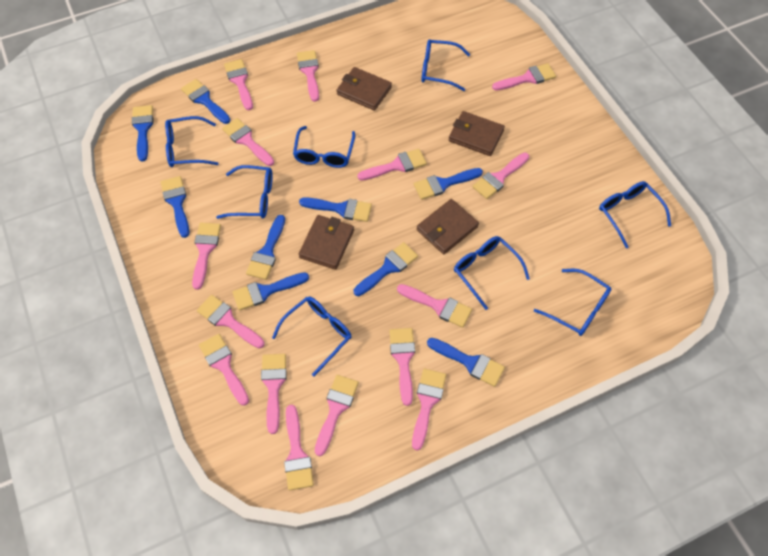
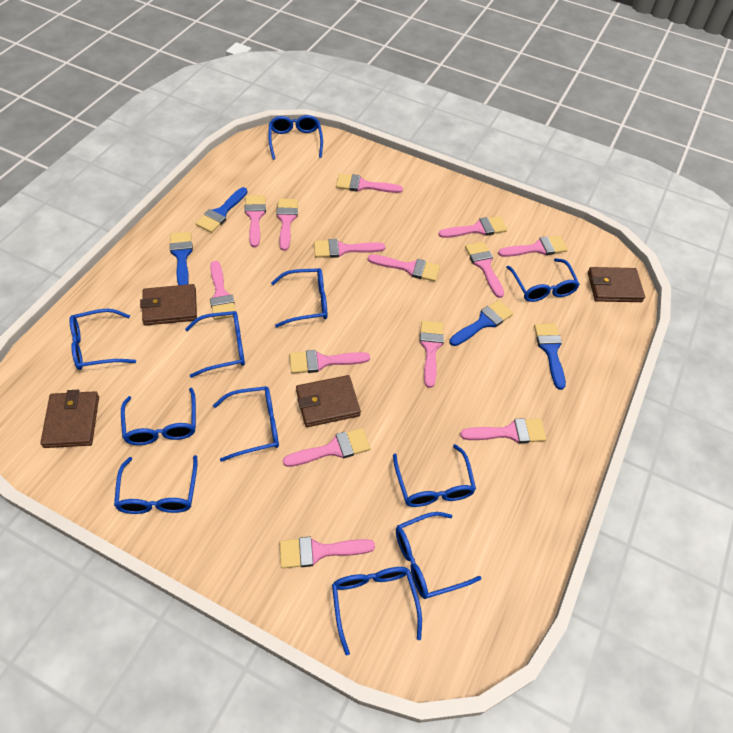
blue brush: [132,105,153,162] [161,176,189,238] [181,79,230,124] [232,272,309,311] [246,215,285,280] [299,197,372,222] [354,242,418,296] [414,168,483,200] [427,338,505,387] = 9 -> [170,232,193,285] [195,187,248,233] [449,300,513,346] [534,323,566,390] = 4
blue glasses: [165,116,219,167] [216,165,273,219] [272,297,352,376] [293,126,355,168] [421,39,470,91] [454,236,530,310] [534,269,612,336] [599,181,671,248] = 8 -> [69,309,136,370] [114,455,197,514] [121,388,196,445] [185,311,245,378] [213,386,279,462] [268,115,323,160] [271,268,328,327] [332,567,422,655] [393,444,476,507] [396,512,481,599] [506,258,580,302] = 11
pink brush: [192,223,221,290] [197,295,264,348] [199,334,249,406] [222,118,274,166] [224,59,253,110] [261,354,287,434] [284,405,314,490] [297,50,319,102] [315,375,359,456] [357,149,427,181] [390,328,415,406] [397,284,472,328] [412,369,446,451] [472,153,529,199] [492,63,556,91] = 15 -> [210,261,236,320] [244,195,266,247] [276,198,298,251] [279,537,375,568] [283,428,370,467] [290,350,370,374] [314,239,385,258] [336,174,403,193] [368,254,440,282] [420,321,444,388] [438,216,507,238] [460,418,546,444] [465,242,504,298] [498,236,568,257] = 14

